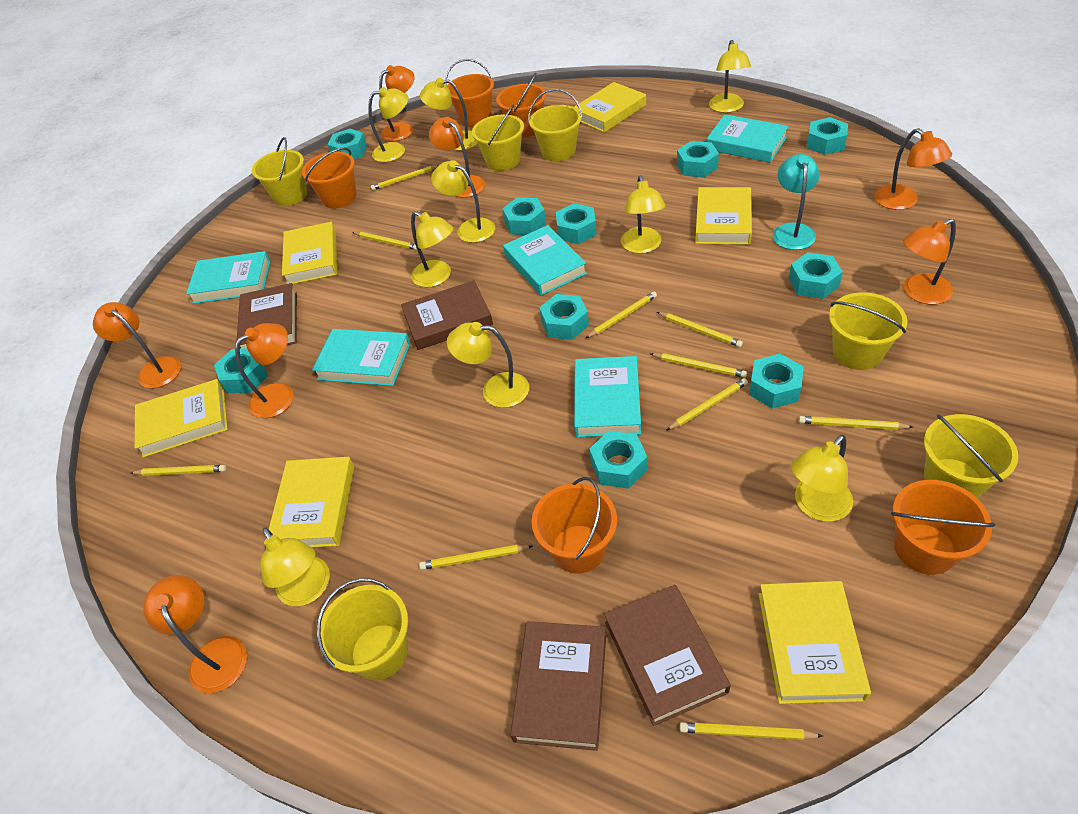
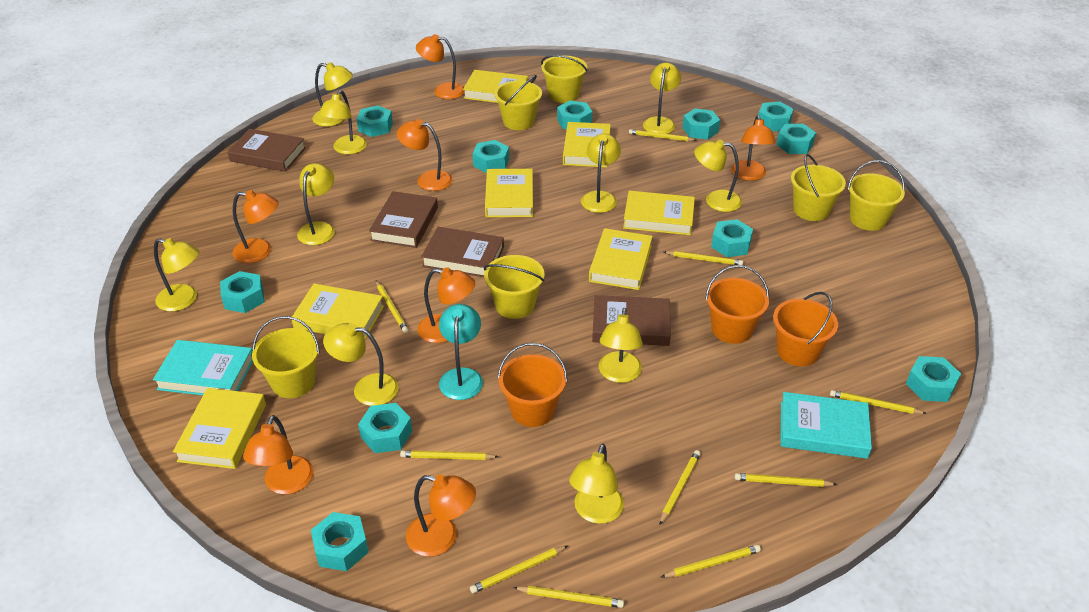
orange bucket: [302,148,357,209] [445,59,494,126] [496,72,546,138] [532,477,617,574] [891,480,996,575] = 5 -> [498,343,567,427] [705,265,769,344] [773,292,838,366] = 3
turquoise book: [186,251,270,304] [312,329,410,386] [503,225,587,296] [574,356,641,437] [707,114,789,163] = 5 -> [153,340,253,395] [780,392,872,459] = 2
turquoise nut: [214,348,268,393] [327,129,367,159] [502,198,546,235] [539,294,589,340] [556,203,597,244] [589,431,647,489] [677,141,719,177] [749,354,804,409] [789,252,843,299] [807,117,848,155] = 10 -> [220,271,264,313] [311,512,368,571] [357,105,393,137] [358,403,412,453] [472,140,509,173] [557,100,592,129] [682,109,720,140] [711,219,753,257] [758,102,794,132] [776,124,816,154] [906,356,961,402] = 11
yellow book: [135,379,228,458] [266,457,354,548] [282,222,337,284] [574,82,646,133] [695,187,752,245] [758,581,871,704] = 6 -> [173,388,266,469] [291,284,384,339] [463,70,528,103] [485,169,533,217] [563,122,611,168] [589,228,653,290] [623,191,695,235] = 7
yellow lamp: [260,527,330,606] [368,87,409,162] [411,211,454,287] [420,78,478,151] [431,160,495,243] [447,322,529,408] [621,176,666,254] [709,40,751,113] [791,435,853,522] = 9 -> [154,238,199,312] [297,163,335,245] [312,62,353,127] [319,90,367,154] [323,323,399,406] [569,444,624,524] [581,133,621,213] [599,308,643,383] [643,63,681,134] [694,139,742,212] = 10

